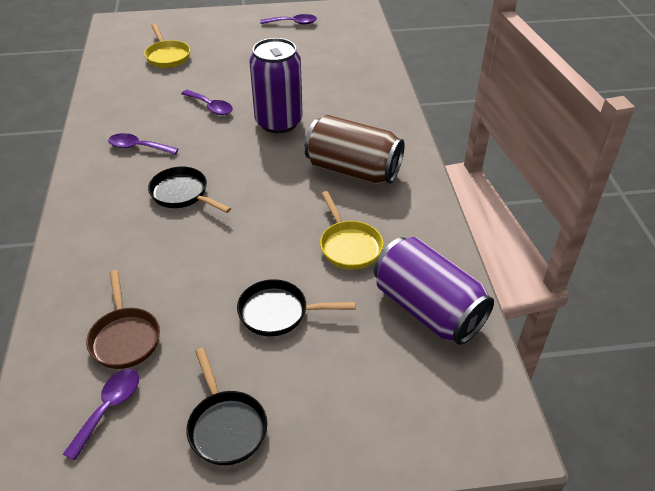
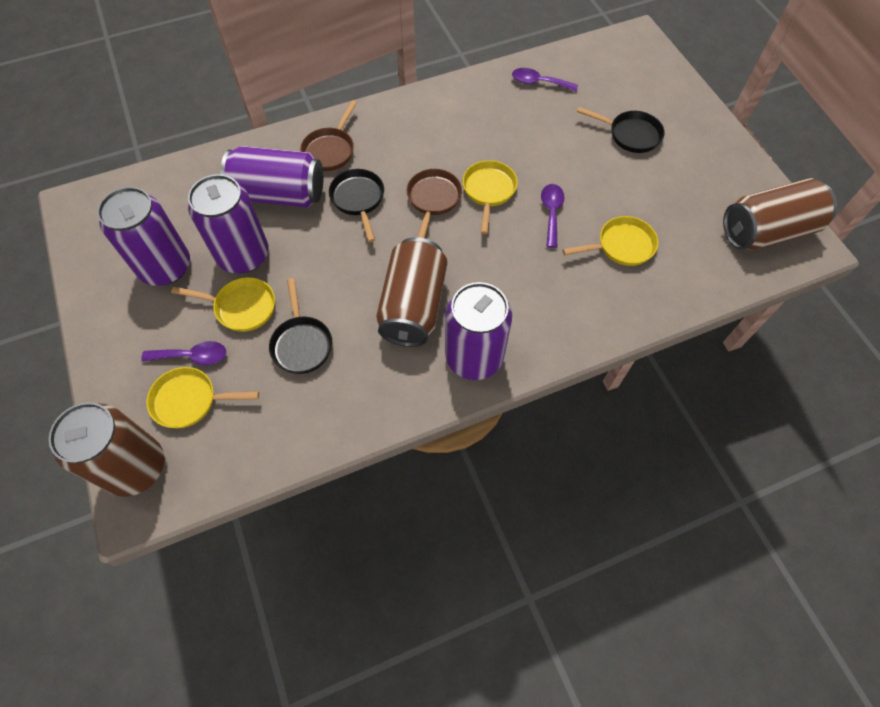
brown can: [304,115,405,184] = 1 -> [48,402,164,497] [376,237,447,347] [723,178,837,250] = 3
brown pan: [86,270,160,369] = 1 -> [300,100,357,171] [407,169,462,238] = 2
purple can: [249,38,303,133] [374,237,494,345] = 2 -> [97,187,190,286] [188,174,269,273] [221,146,323,208] [445,282,512,380] = 4
purple spoon: [63,369,139,460] [108,133,179,155] [181,90,233,115] [260,14,317,25] = 4 -> [141,341,226,365] [512,68,578,91] [541,184,565,248] = 3
yellow pan: [144,23,190,68] [320,191,383,270] = 2 -> [146,367,259,428] [171,277,275,332] [463,160,518,234] [563,216,658,266] = 4

